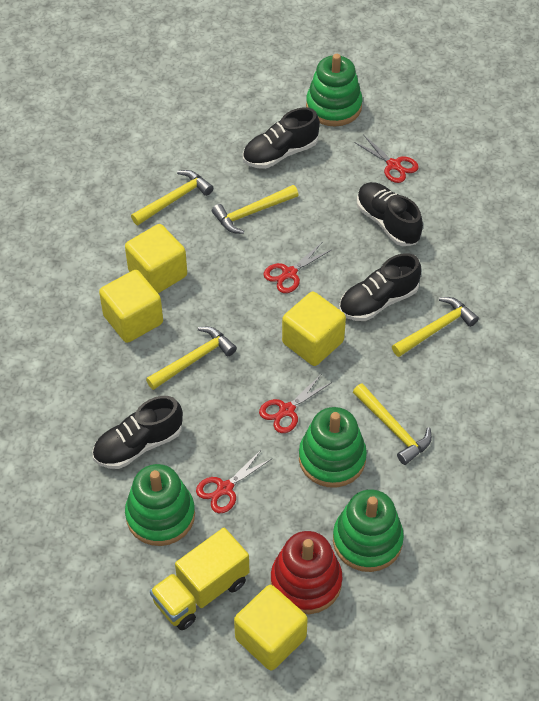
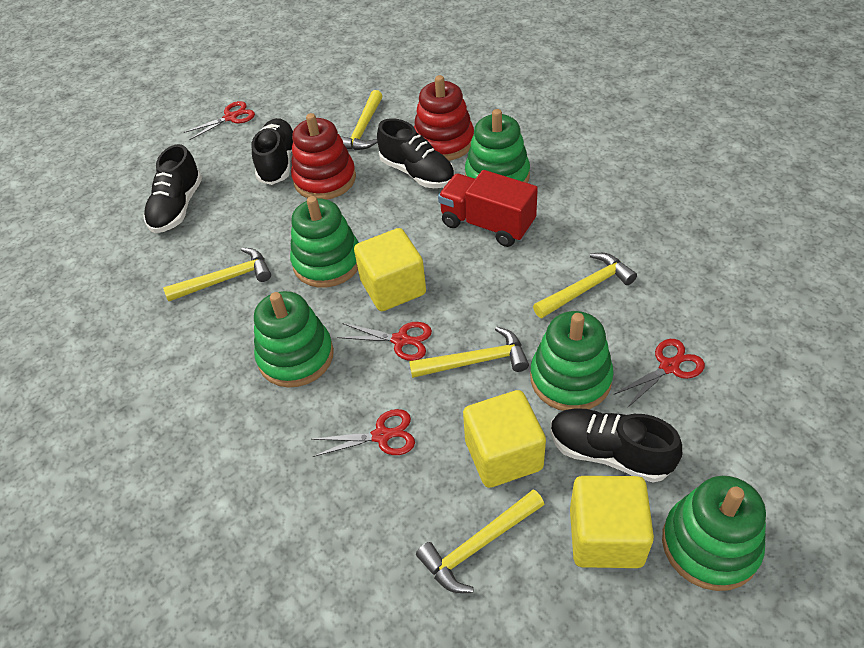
green stacking toy: [125,464,195,546] [299,407,367,488] [306,54,363,127] [333,489,404,572] = 4 -> [254,291,334,388] [290,196,359,287] [465,109,530,183] [530,311,614,411] [662,476,766,591] = 5
red stacking toy: [271,531,343,614] = 1 -> [291,113,356,200] [414,75,474,161] = 2
red truck: none = 0 -> [438,170,538,247] = 1
yellow cube: [99,270,163,343] [125,224,187,293] [234,585,308,671] [282,292,346,366] = 4 -> [354,228,426,311] [463,390,546,488] [570,476,654,568] = 3
yellow truck: [150,527,249,630] = 1 -> none = 0

